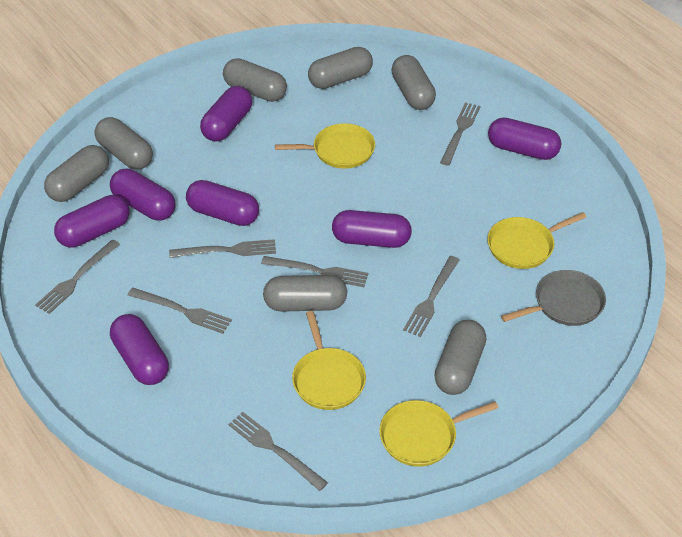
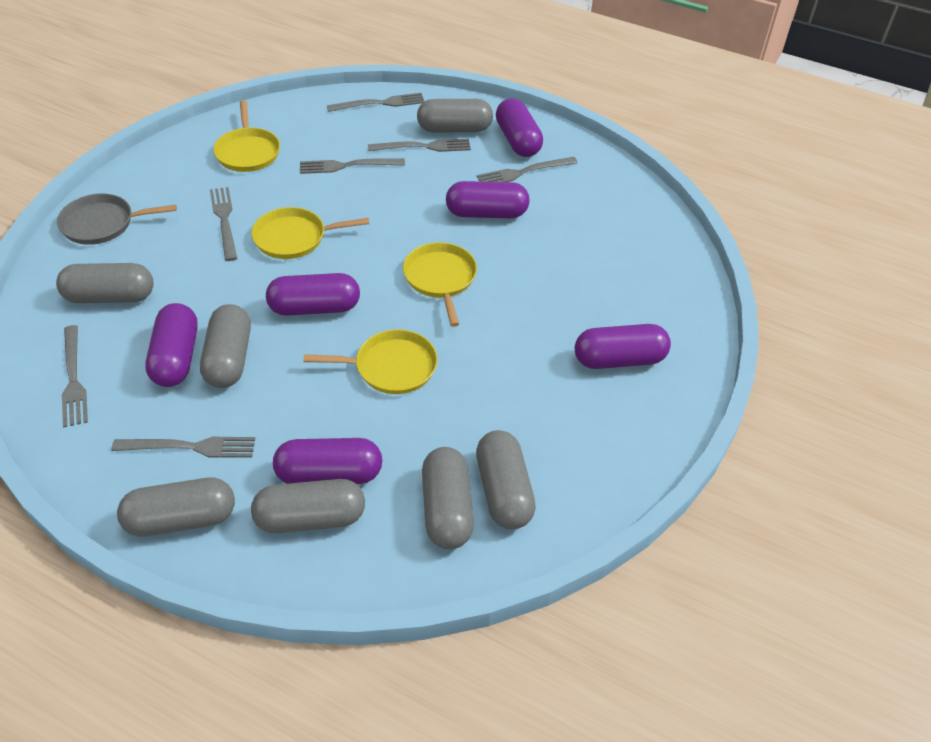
purple capsule: [54,195,130,248] [110,169,175,221] [110,314,169,385] [186,180,259,226] [200,86,252,142] [332,210,412,248] [488,118,561,160] = 7 -> [145,303,198,387] [266,273,360,316] [273,438,383,484] [446,181,530,218] [496,98,543,157] [575,324,671,369] = 6

